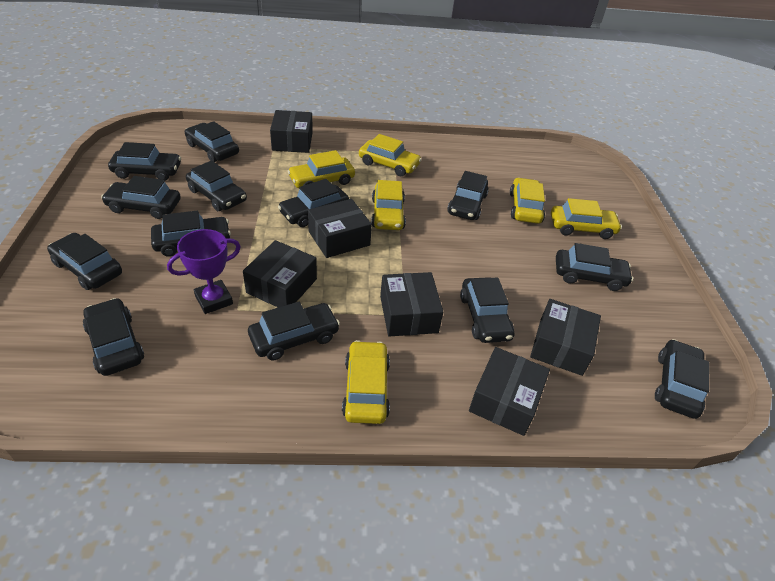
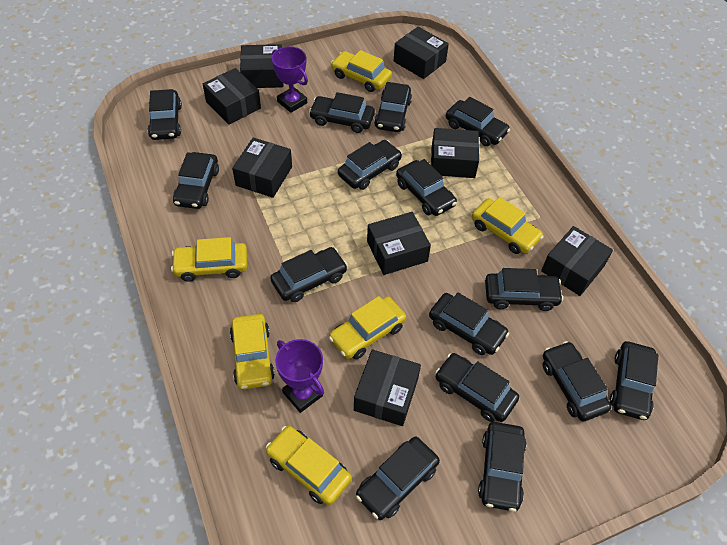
black box: [243,240,317,307] [270,110,313,153] [308,199,372,258] [380,272,443,337] [469,347,550,436] [530,299,601,376] = 6 -> [203,68,261,125] [232,138,292,198] [240,44,284,88] [354,349,421,426] [367,212,431,275] [394,27,449,79] [431,128,479,178] [541,226,613,296] = 8
black car: [47,233,122,290] [83,298,144,376] [101,176,181,219] [108,142,181,181] [151,211,231,257] [185,121,239,162] [186,161,247,211] [248,302,340,361] [278,179,349,227] [447,171,489,220] [460,277,514,343] [556,243,633,291] [655,339,709,419] = 13 -> [148,89,182,140] [173,152,219,209] [271,247,347,302] [309,92,375,133] [338,140,402,190] [356,437,440,520] [374,82,412,132] [396,159,457,216] [429,293,509,355] [435,353,519,422] [446,97,510,146] [478,422,527,512] [485,268,563,311] [543,341,611,421] [610,341,658,420] = 15
purple trophy: [167,229,241,314] = 1 -> [272,46,308,113] [275,339,324,413] = 2

